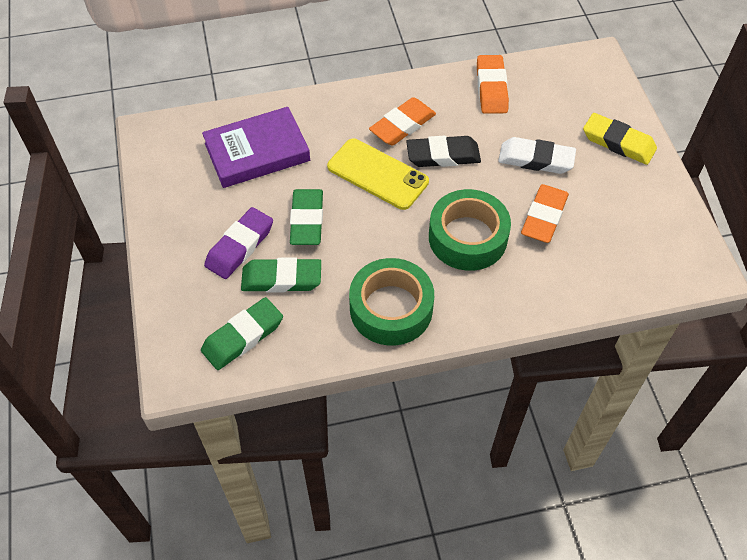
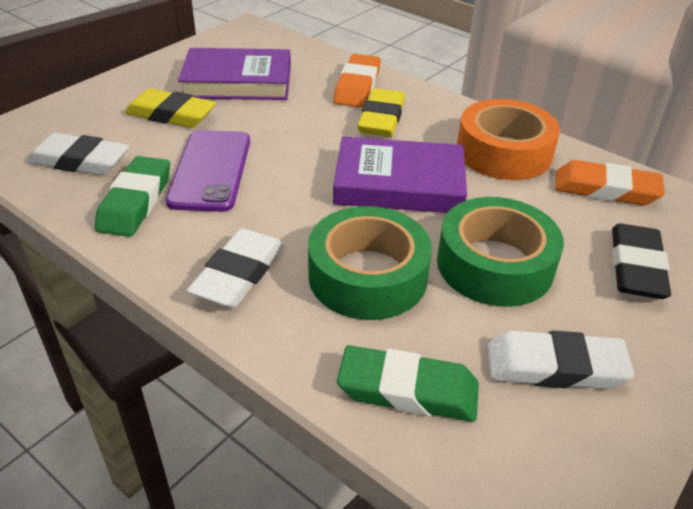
green eraser: [201,297,283,370] [241,258,321,293] [290,189,323,245] = 3 -> [95,156,170,237] [337,345,479,422] = 2
orange eraser: [369,97,436,146] [477,55,509,114] [521,184,569,243] = 3 -> [334,54,381,108] [555,160,665,205] = 2
orange tape: none = 0 -> [457,99,560,180] = 1
purple book: [202,107,310,188] = 1 -> [178,48,291,100] [333,137,467,213] = 2
purple eraser: [204,207,273,279] = 1 -> none = 0
purple phone: none = 0 -> [166,130,250,212] = 1
white eraser: [498,137,576,174] = 1 -> [27,133,129,176] [187,228,284,308] [487,331,634,389] = 3
yellow eraser: [583,113,657,165] = 1 -> [125,88,216,128] [357,88,405,137] = 2
yellow phone: [327,138,429,210] = 1 -> none = 0

